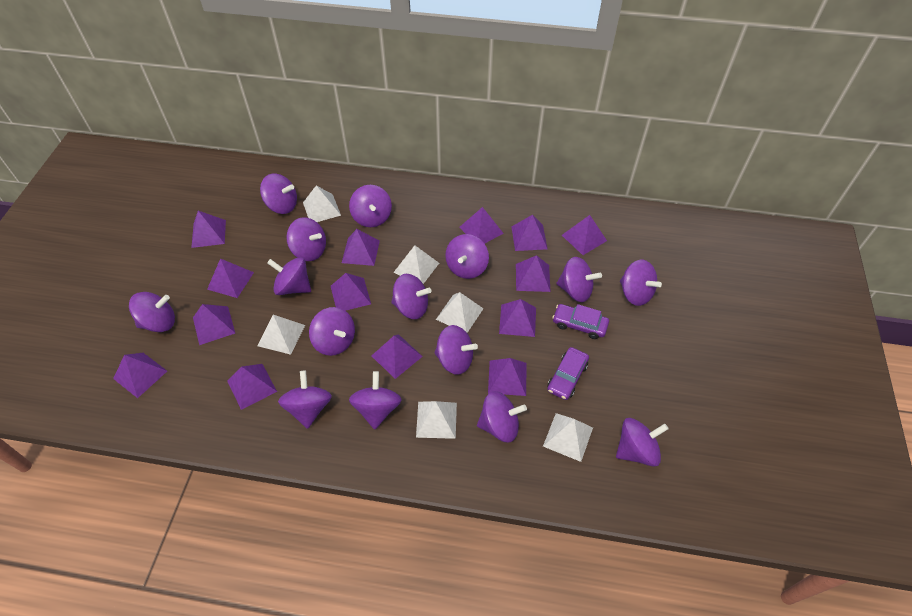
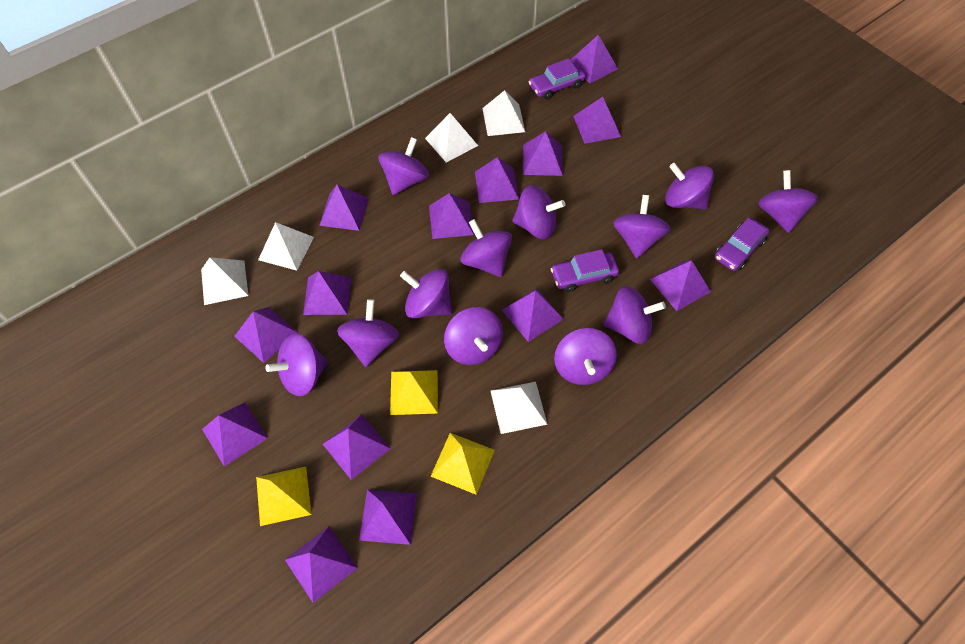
purple car: [547,347,589,400] [552,304,609,339] = 2 -> [529,59,586,99] [551,249,619,292] [715,218,770,271] = 3
purple spinning top: [129,292,175,332] [260,173,297,214] [267,257,311,295] [278,370,332,429] [286,217,326,261] [309,307,355,356] [349,185,392,227] [349,371,402,429] [391,274,431,319] [434,325,478,375] [445,234,489,279] [477,391,527,442] [557,257,602,302] [616,418,669,467] [620,260,662,306] = 15 -> [265,333,328,397] [337,299,399,367] [378,137,429,195] [400,269,452,318] [444,307,503,365] [461,219,512,277] [512,185,565,239] [554,328,617,385] [603,286,666,344] [613,195,670,258] [665,163,714,209] [758,170,818,233] = 12
white pyramid: [258,315,305,355] [303,185,341,222] [393,245,439,284] [416,401,457,439] [436,292,484,333] [543,413,593,462] = 6 -> [201,257,248,305] [258,222,314,271] [425,113,478,163] [482,90,525,136] [491,382,548,434] = 5
yellow pyramid: none = 0 -> [256,467,312,526] [390,370,438,415] [431,433,495,495] = 3

